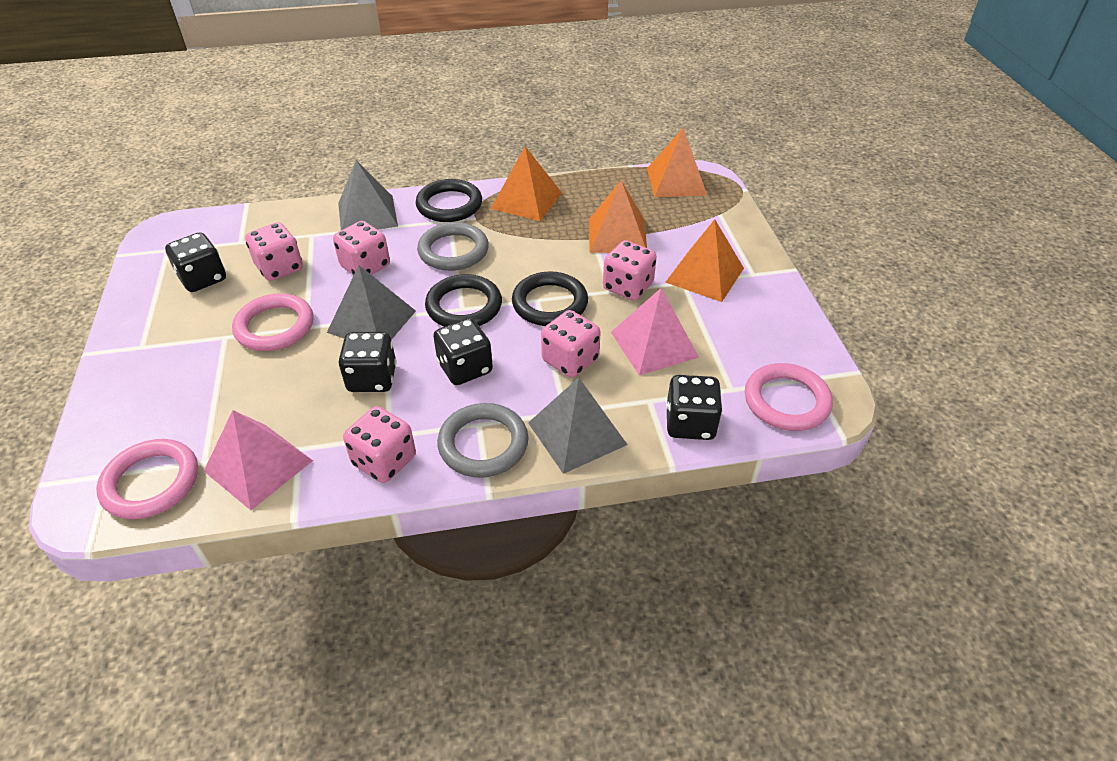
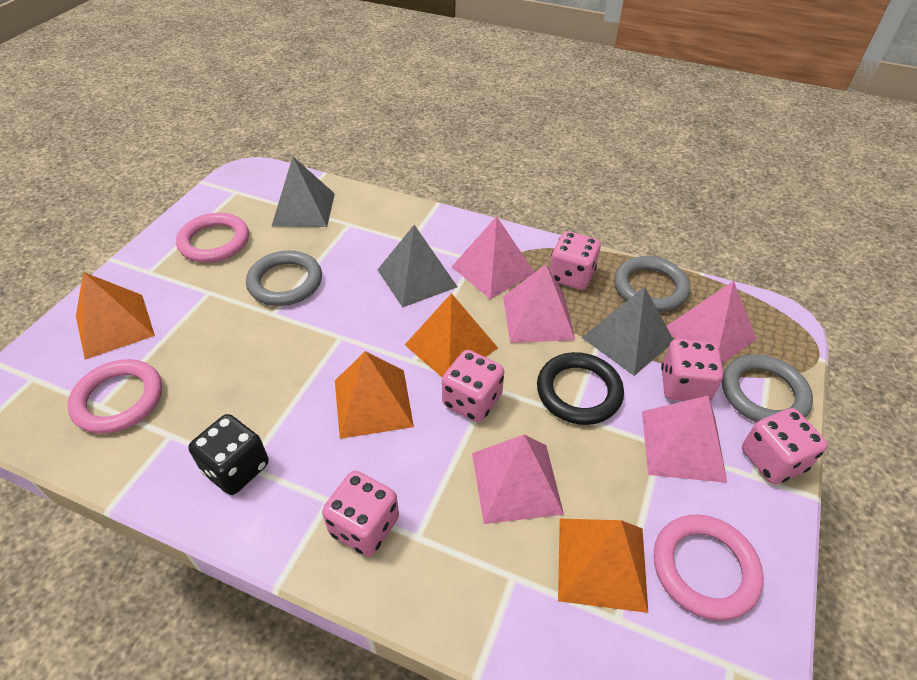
black dice: [165,232,226,292] [338,332,397,392] [433,318,493,385] [666,375,723,440] = 4 -> [188,414,269,495] = 1
black ring: [416,179,482,222] [425,274,502,327] [512,271,588,326] = 3 -> [537,352,624,425] = 1
grey ring: [417,222,489,271] [437,403,529,478] = 2 -> [246,250,322,306] [614,256,690,312] [722,354,813,422] = 3
pink pyramid: [204,410,313,510] [611,288,699,375] = 2 -> [452,216,535,299] [472,435,564,524] [503,265,575,343] [642,396,727,483] [666,281,756,364] = 5

